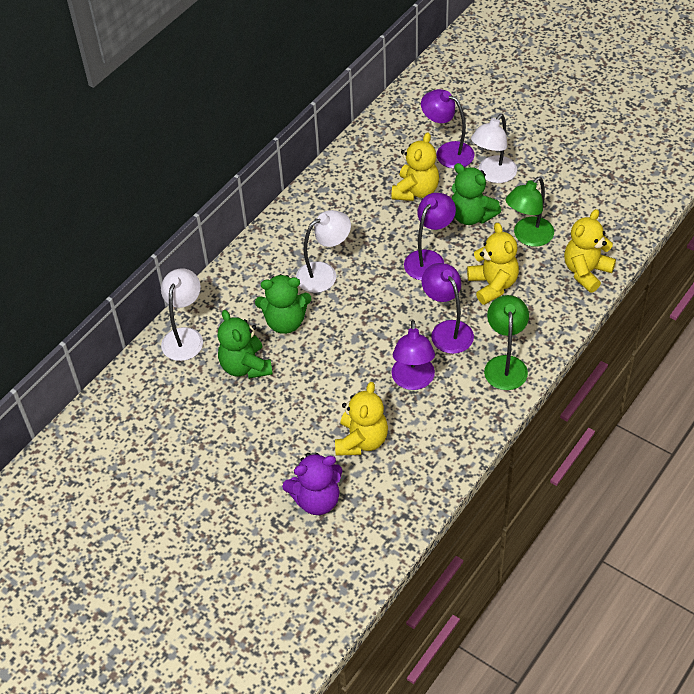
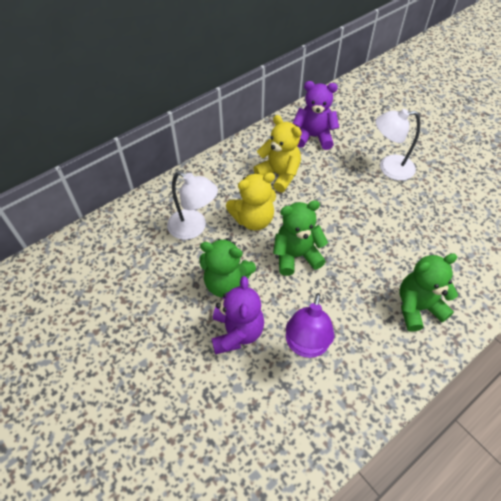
green lamp: [484,295,529,390] [506,177,554,247] = 2 -> none = 0
purple lamp: [391,320,435,390] [404,193,456,280] [421,89,475,168] [422,263,474,354] = 4 -> [286,293,334,358] = 1
purple teddy bear: [282,453,342,515] = 1 -> [212,276,264,354] [292,81,339,150] = 2
white lamp: [161,268,203,361] [296,210,351,293] [471,114,517,183] = 3 -> [167,171,218,240] [375,109,421,181] = 2
yellow teddy bear: [335,382,388,456] [391,132,439,201] [467,223,519,305] [564,209,616,293] = 4 -> [226,172,276,230] [253,115,302,193] = 2

